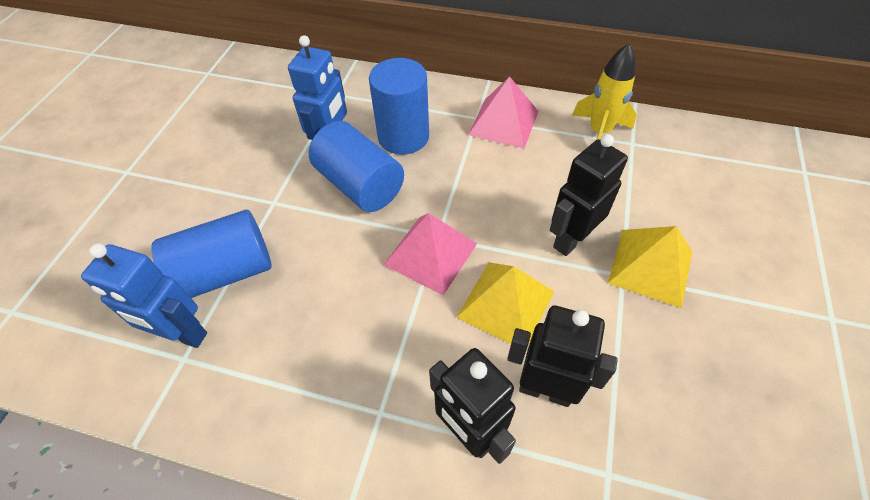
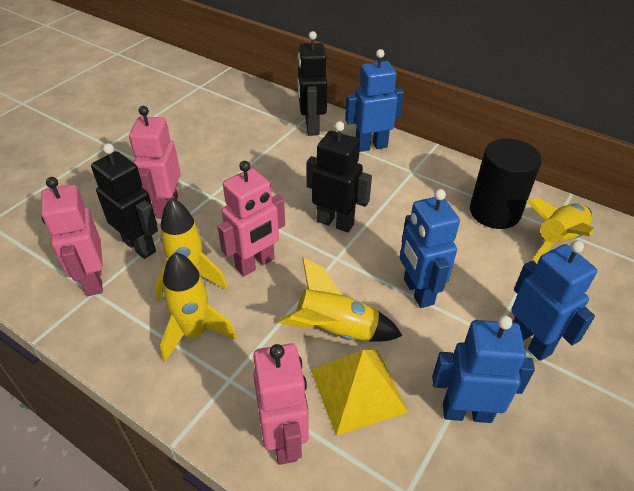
black cylinder: none = 0 -> [470,138,542,229] = 1
blue cylinder: [151,210,271,298] [309,121,404,212] [369,58,429,155] = 3 -> none = 0
blue robot: [81,244,207,348] [288,35,347,140] = 2 -> [345,49,404,152] [400,189,460,308] [432,315,535,423] [511,241,597,361] = 4
pink pyramid: [384,213,477,295] [468,76,539,148] = 2 -> none = 0
pink robot: none = 0 -> [41,177,103,296] [129,106,181,219] [218,161,285,276] [253,343,309,465] = 4
yellow pyramid: [456,262,554,344] [608,226,692,308] = 2 -> [311,350,408,436] = 1
yellow rocket: [572,44,637,140] = 1 -> [155,198,227,302] [160,252,237,362] [277,258,403,342] [527,198,594,262] = 4

